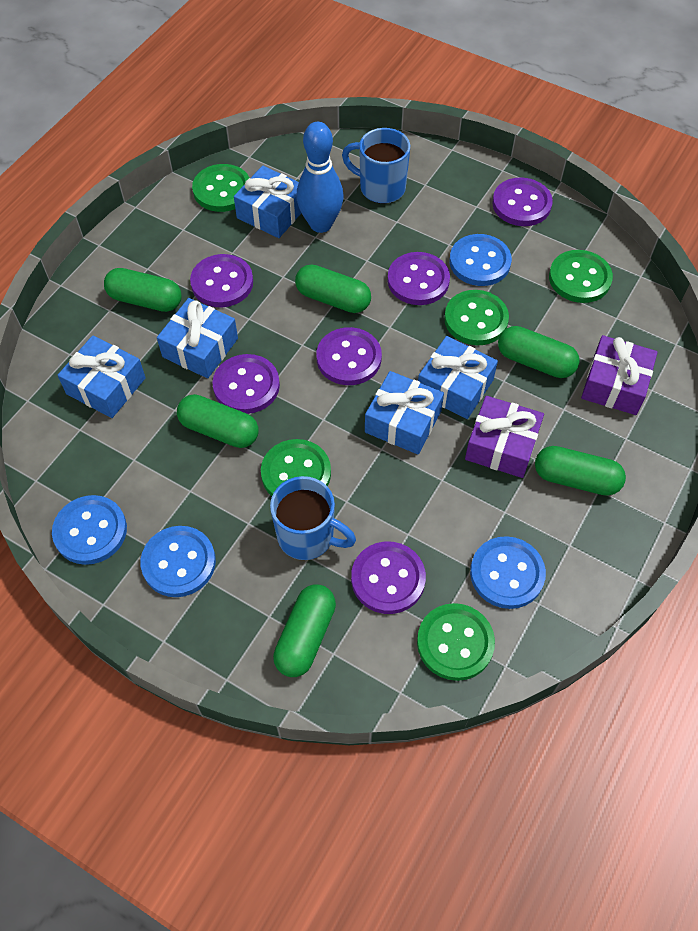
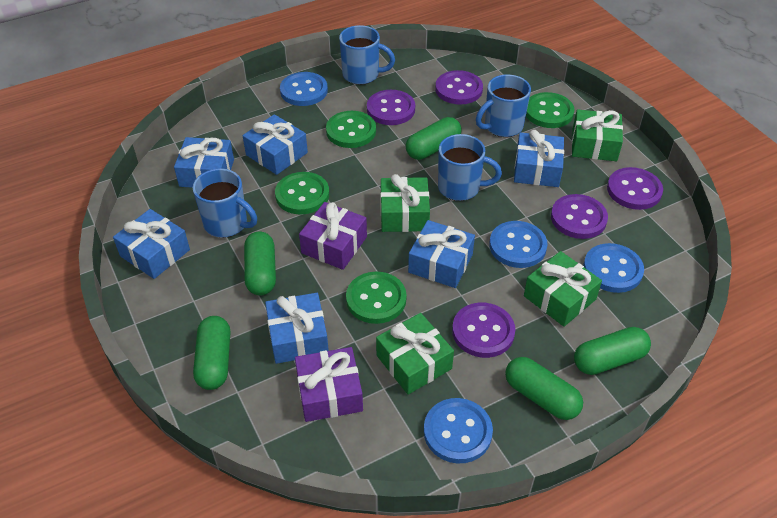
blue bowling pin: [297,122,344,233] = 1 -> none = 0
blue gift: [58,335,146,418] [157,298,238,378] [234,166,301,238] [365,371,444,454] [418,336,498,419] = 5 -> [113,209,190,279] [174,137,234,188] [243,114,308,175] [265,293,329,364] [408,220,475,288] [514,130,564,187] = 6
blue mug: [270,476,356,560] [342,128,410,204] = 2 -> [193,168,257,238] [339,25,395,85] [438,134,502,201] [476,75,531,137] = 4
green button: [192,164,250,212] [261,439,331,496] [417,603,495,681] [444,290,509,345] [549,250,613,303] = 5 -> [275,172,329,215] [326,111,376,148] [346,272,407,324] [526,92,575,128] = 4
green capsule: [104,268,182,312] [177,394,258,448] [273,584,336,677] [295,265,371,313] [498,326,579,378] [535,446,626,496] = 6 -> [193,316,230,390] [244,231,276,295] [406,117,461,160] [505,357,583,420] [574,327,651,375] = 5
green gift: none = 0 -> [376,313,454,395] [380,174,430,232] [524,251,602,327] [572,109,623,161] = 4
purple button: [190,254,253,307] [213,354,280,414] [316,327,382,385] [351,541,426,614] [388,252,450,305] [492,177,553,226] = 6 -> [367,90,415,125] [435,70,483,105] [452,303,515,358] [551,194,608,239] [607,167,663,210] = 5

